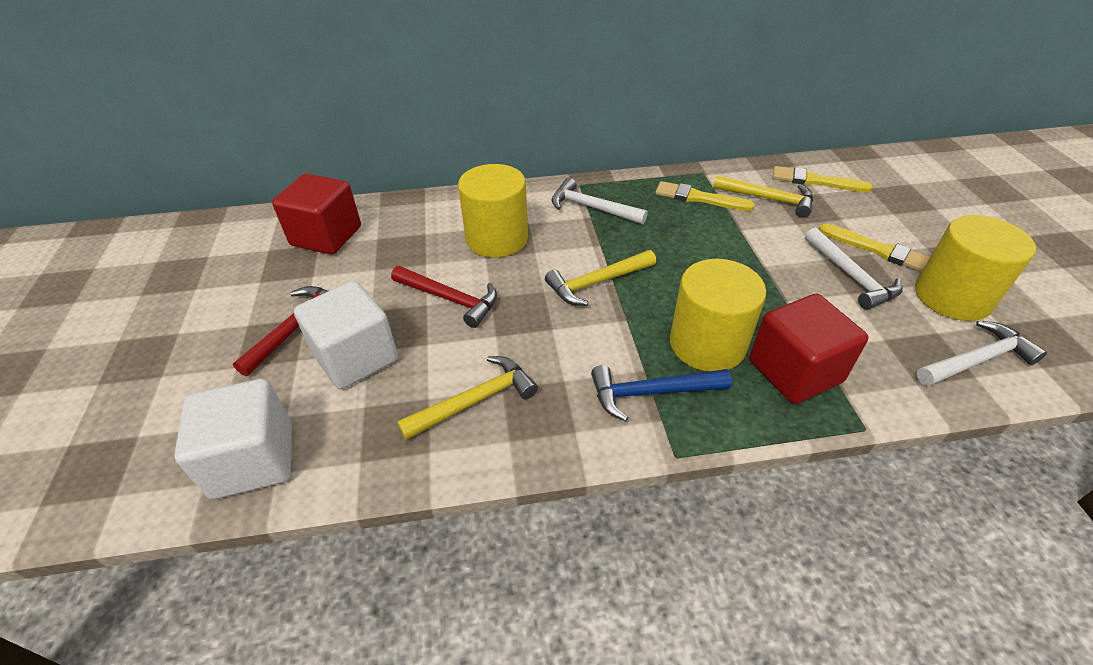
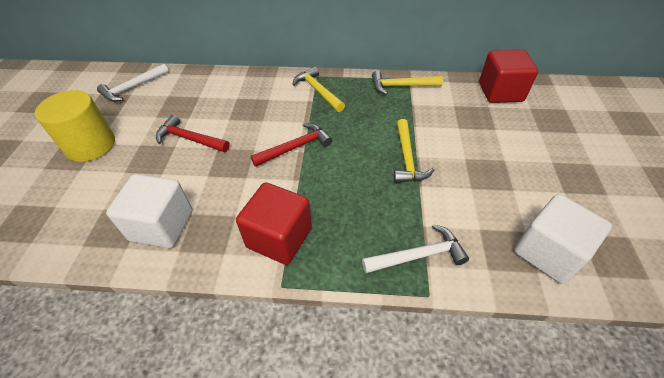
blue hammer: [591,365,732,421] = 1 -> none = 0
white hammer: [551,178,648,224] [805,227,903,309] [916,321,1047,386] = 3 -> [97,64,169,102] [362,224,469,273] = 2
yellow brush: [655,181,755,211] [773,166,873,192] [819,224,930,272] = 3 -> none = 0
yellow cylinder: [458,164,528,257] [670,259,767,372] [915,215,1036,321] = 3 -> [35,90,115,162] = 1

